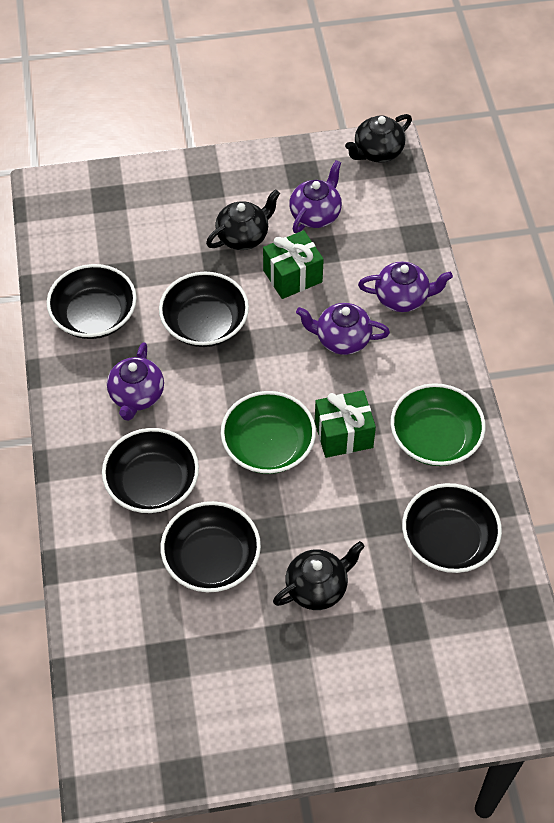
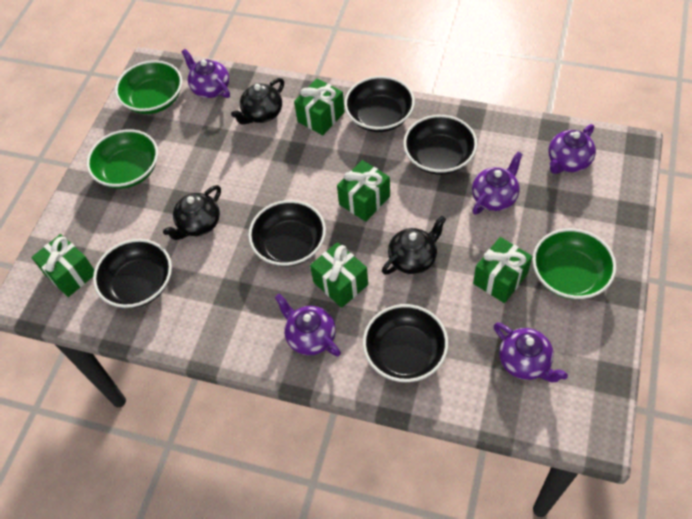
green bowl: [221,391,316,474] [390,383,486,466] = 2 -> [87,129,158,189] [115,60,182,114] [532,228,616,299] = 3
green gift: [263,230,324,299] [315,390,376,458] = 2 -> [31,234,94,297] [294,79,345,135] [310,242,368,308] [337,160,390,222] [473,237,532,303] = 5
purple teapot: [107,342,164,421] [289,160,342,233] [296,303,390,355] [358,261,453,312] = 4 -> [181,49,230,98] [275,294,341,357] [472,152,523,215] [494,322,568,382] [548,124,596,174] = 5

